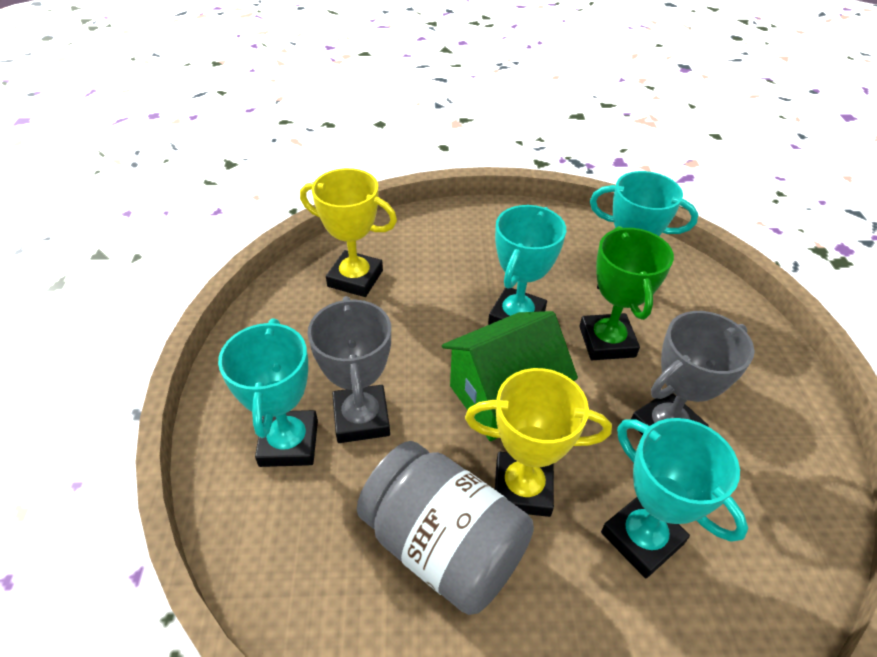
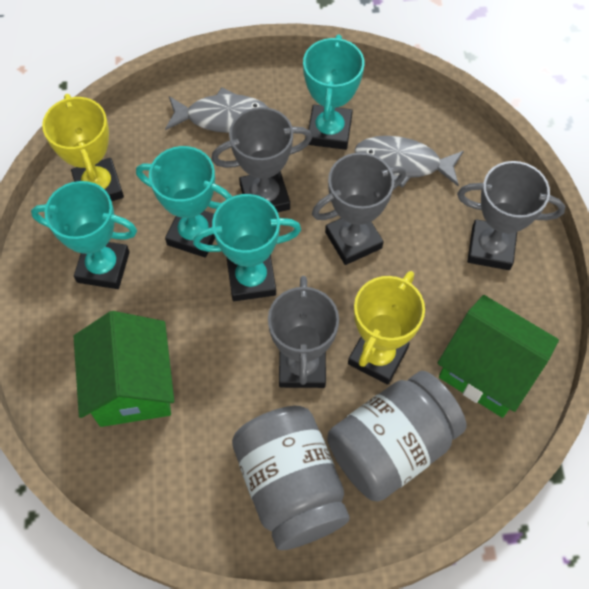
green house: [442,311,578,441] = 1 -> [74,311,174,427] [437,295,559,418] = 2
green trophy: [579,226,674,360] = 1 -> none = 0
grey fish: none = 0 -> [165,87,269,133] [354,136,464,188] = 2
grey jar: [357,441,534,615] = 1 -> [232,406,350,550] [327,371,466,502] = 2
grey trophy: [308,296,391,443] [631,311,754,435] = 2 -> [211,107,312,212] [268,276,339,388] [312,152,406,265] [457,161,565,270] = 4

